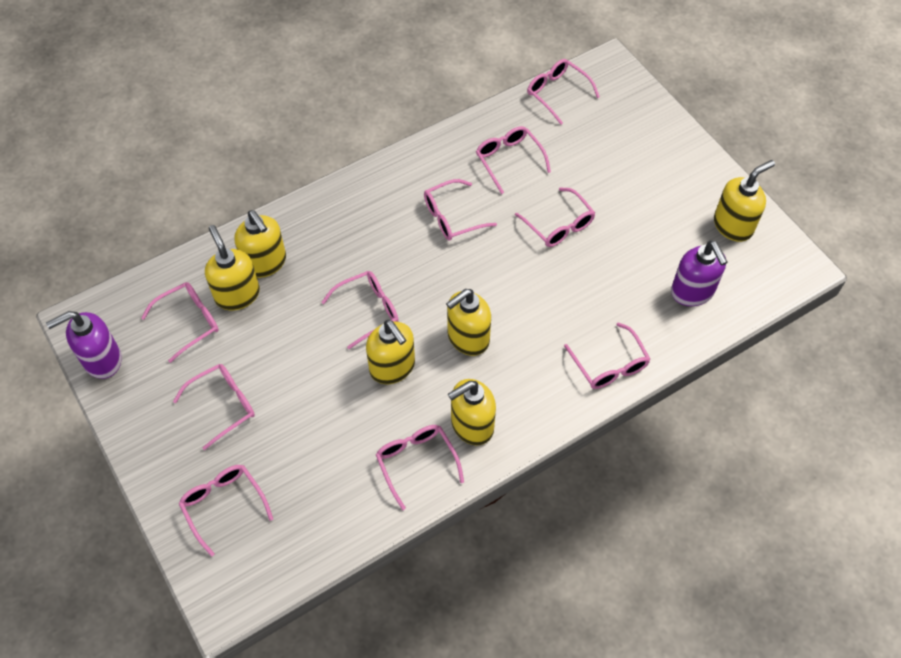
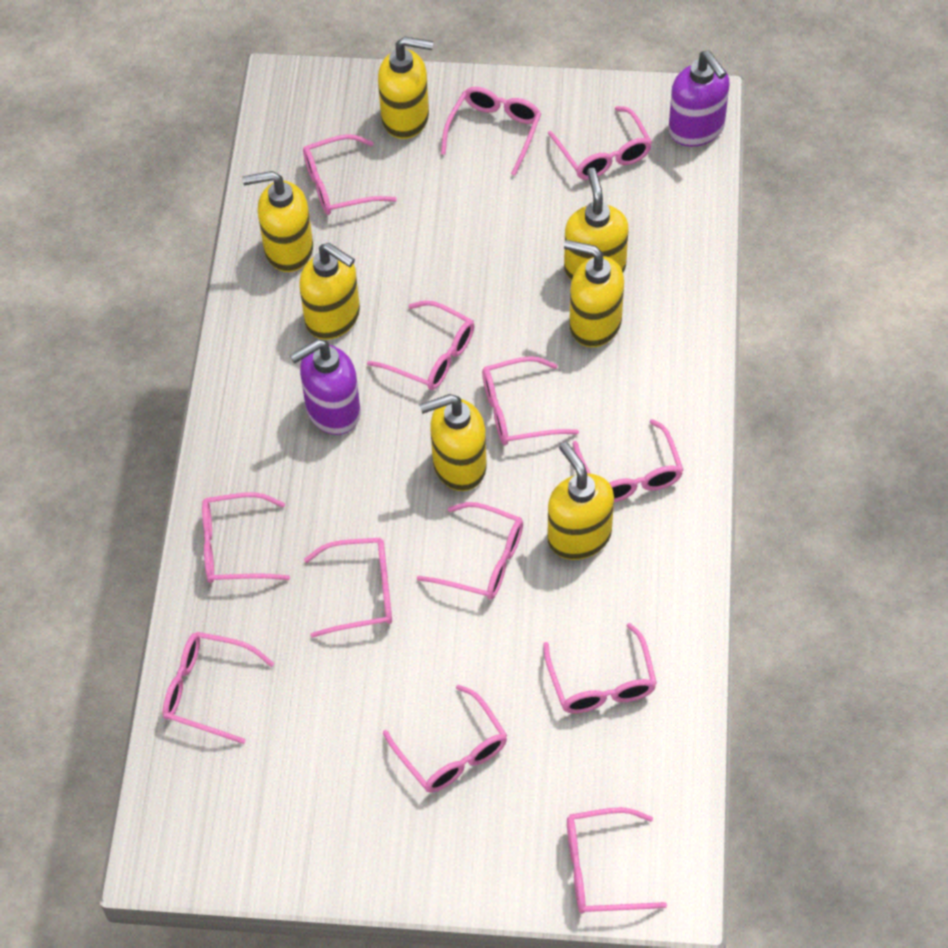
pink glasses: [141,282,219,363] [173,364,255,450] [179,465,273,557] [321,271,399,349] [376,425,464,510] [424,179,497,241] [476,126,551,194] [515,187,595,247] [527,59,600,125] [564,322,650,389] = 10 -> [163,632,274,744] [202,492,290,583] [303,134,397,215] [304,538,392,638] [367,300,474,390] [383,684,507,793] [417,502,523,600] [441,87,541,176] [482,356,579,445] [543,623,657,714] [548,106,652,180] [567,807,667,914] [573,419,683,502] = 13
yellow soap dispenser: [205,225,260,310] [234,210,286,278] [366,320,415,384] [446,289,491,356] [448,379,496,445] [714,160,775,242] = 6 -> [242,171,313,272] [299,243,360,340] [378,36,433,139] [419,394,486,491] [547,442,614,560] [564,168,629,281] [564,240,624,347] = 7

